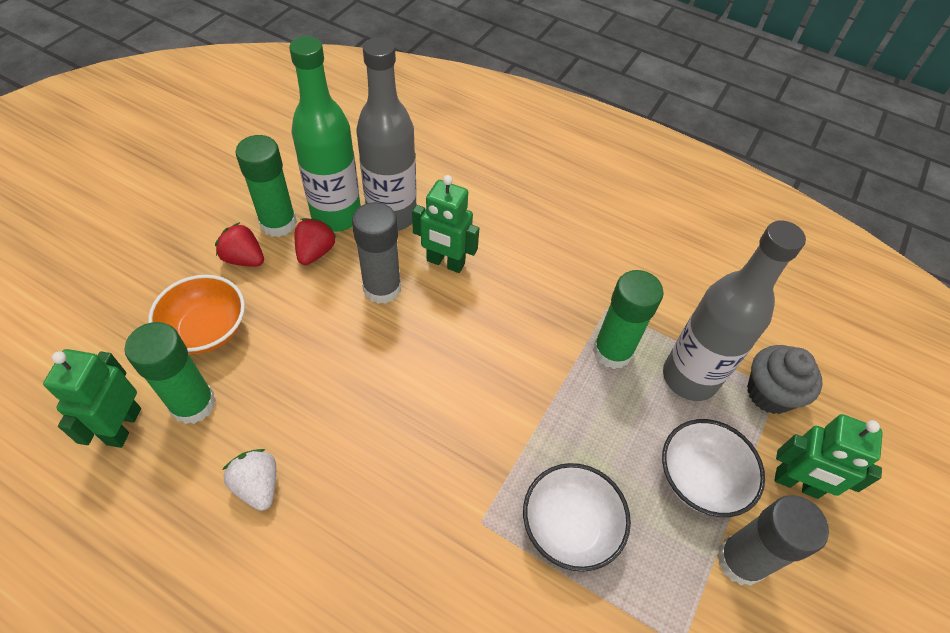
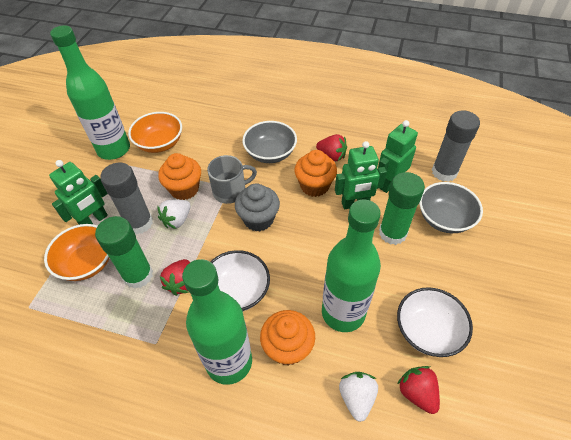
green bottle: [289,36,361,232] = 1 -> [50,25,130,160] [182,259,252,385] [322,200,381,332] = 3
green glue stick: [125,322,216,424] [235,135,297,237] [593,270,664,369] = 3 -> [95,216,153,289] [379,172,425,245] = 2
grey bottle: [356,37,416,231] [663,220,806,401] = 2 -> none = 0
grey bowl: none = 0 -> [242,121,297,163] [419,182,483,233] = 2
grey mug: none = 0 -> [207,155,257,204] = 1
orange bowl: [148,275,245,354] = 1 -> [44,224,110,281] [128,112,182,153] = 2
orange cupcake: none = 0 -> [158,153,201,200] [260,310,315,366] [294,150,337,197] = 3
red strawberry: [215,222,264,267] [295,218,337,265] = 2 -> [160,259,190,296] [316,134,347,162] [397,366,440,414] = 3
white strawberry: [222,449,276,511] = 1 -> [157,199,191,229] [339,372,378,422] = 2

